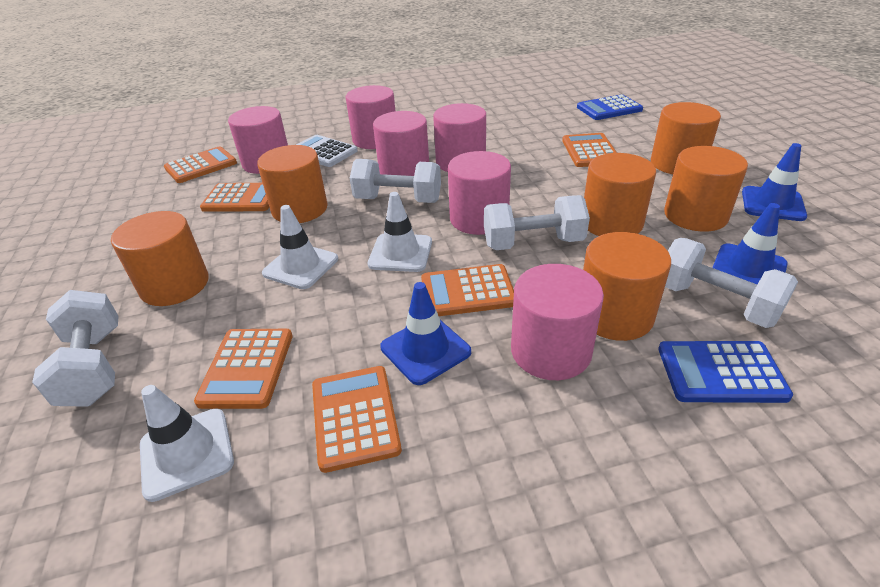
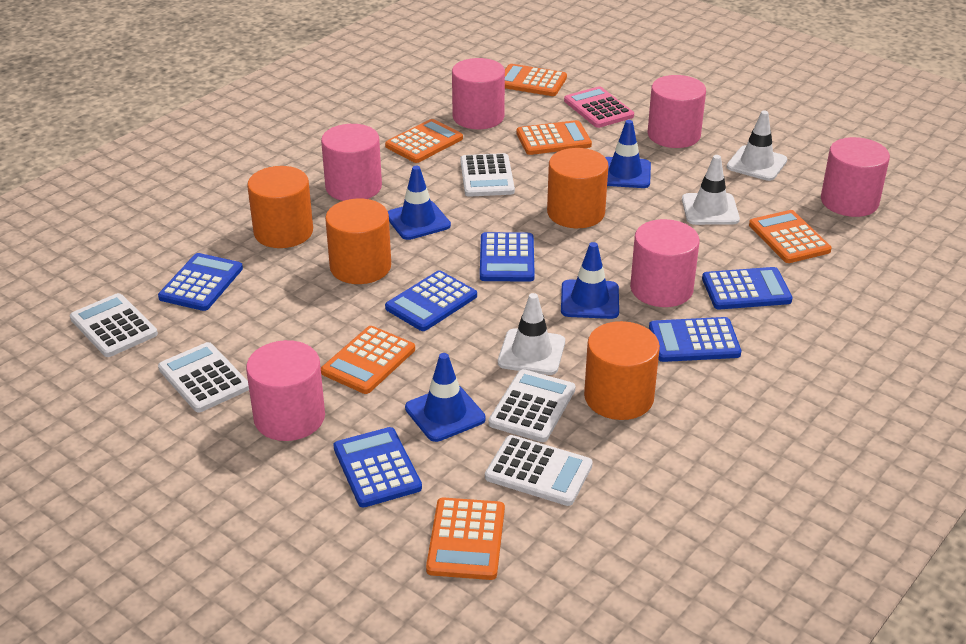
blue calculator: [577,94,643,120] [658,341,793,403] = 2 -> [158,253,243,311] [333,427,422,507] [385,270,477,331] [480,232,535,282] [649,317,741,362] [702,267,793,309] = 6
blue traffic cone: [380,282,471,385] [712,203,788,284] [742,143,807,221] = 3 -> [388,166,451,240] [405,353,486,442] [561,242,619,319] [605,120,651,188] = 4
orange cylinder: [111,211,209,306] [257,145,328,223] [583,232,671,341] [584,153,656,236] [651,102,721,174] [664,146,748,232] = 6 -> [247,166,313,248] [325,198,391,284] [547,148,608,228] [584,321,660,420] = 4
pink calculator: none = 0 -> [564,86,634,128] = 1
white calculator: [296,135,358,167] = 1 -> [70,293,158,357] [158,342,249,412] [460,153,515,197] [485,435,593,506] [488,369,575,442] = 5
white dumbbell: [32,290,118,407] [350,159,441,203] [484,195,590,250] [665,238,798,328] = 4 -> none = 0

